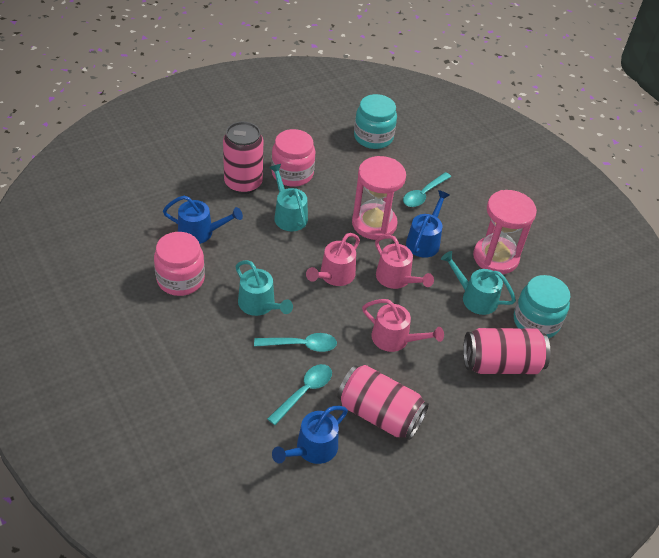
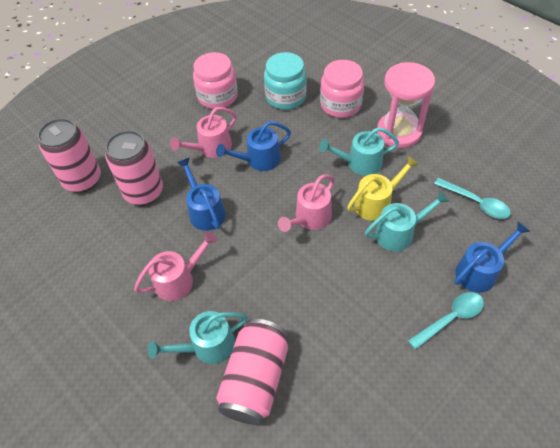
pink hourglass: [352,156,406,240] [473,190,537,274] = 2 -> [377,62,435,148] = 1
turquoise jar: [354,94,397,149] [514,275,570,338] = 2 -> [264,52,307,110] = 1
turquoise spoon: [254,333,337,352] [267,364,332,425] [403,172,451,207] = 3 -> [408,292,484,350] [434,178,511,219] = 2
yellow watering can: none = 0 -> [347,156,419,221] = 1

